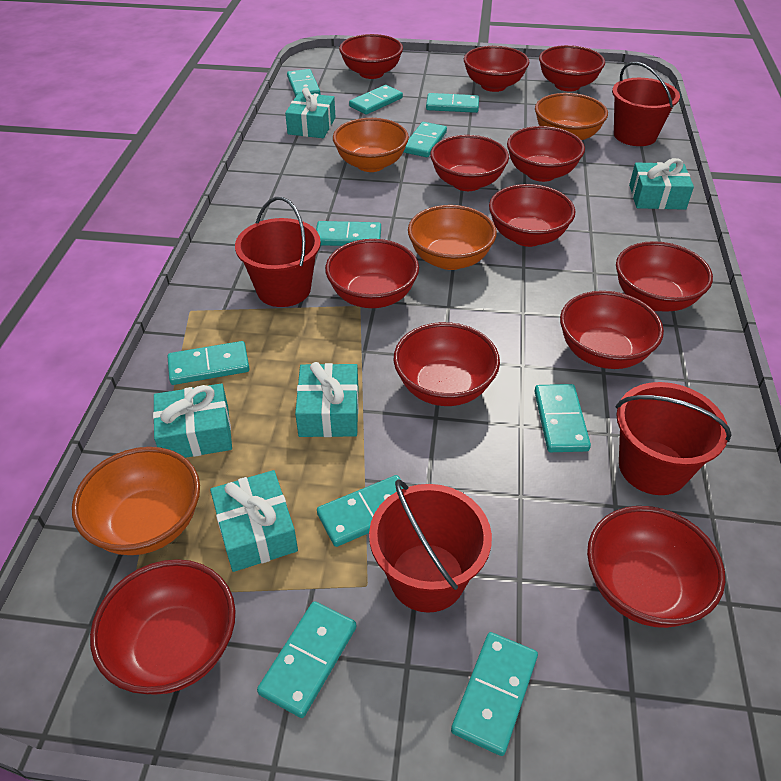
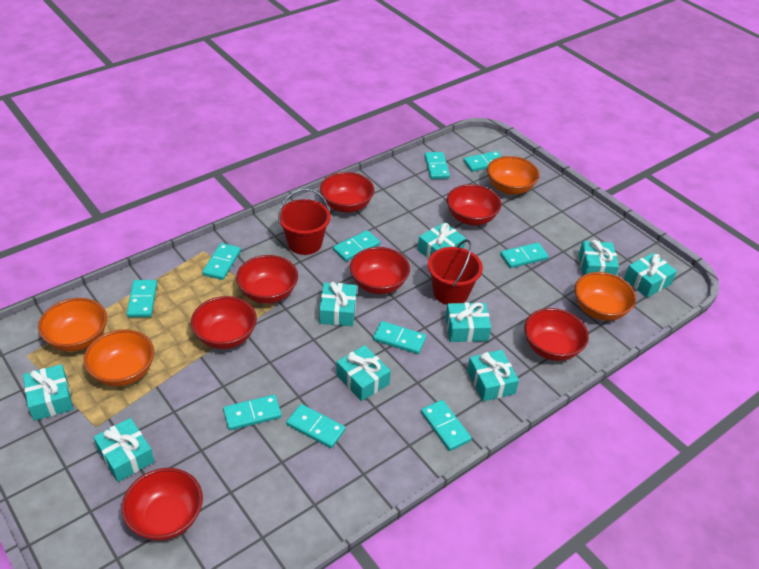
red bowl: [90,559,236,695] [325,239,419,308] [339,34,403,79] [394,322,500,406] [430,135,509,191] [464,46,529,92] [489,184,575,247] [507,126,585,182] [539,45,605,91] [560,291,664,369] [587,506,725,628] [616,241,713,312] = 12 -> [122,468,203,541] [191,296,257,349] [236,255,298,304] [320,172,374,213] [350,247,410,294] [447,184,501,226] [524,308,589,361] = 7
red bucket: [235,197,321,307] [369,479,492,613] [612,62,680,146] [616,382,732,495] = 4 -> [278,189,331,255] [428,239,483,305] = 2
turquoise gift: [153,383,232,458] [210,470,298,572] [285,87,336,138] [295,362,359,437] [629,158,694,210] = 5 -> [23,364,73,421] [94,418,155,482] [319,282,357,326] [336,345,391,401] [418,222,466,259] [445,303,491,342] [467,350,519,402] [578,240,619,275] [624,253,677,298] = 9

